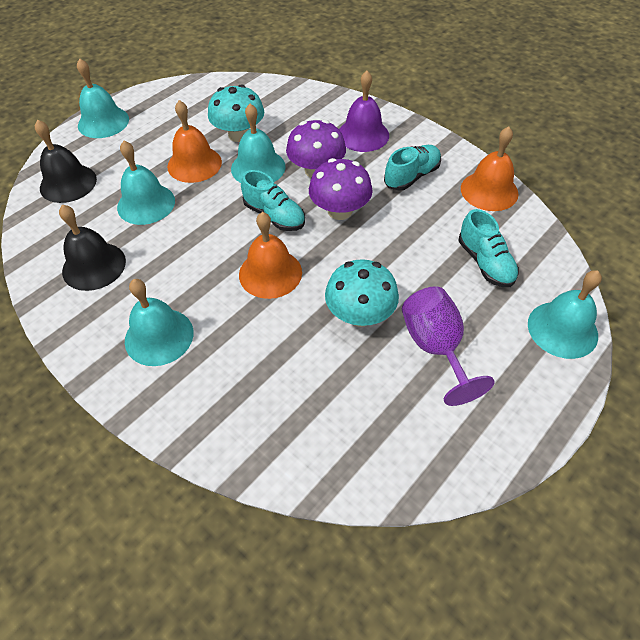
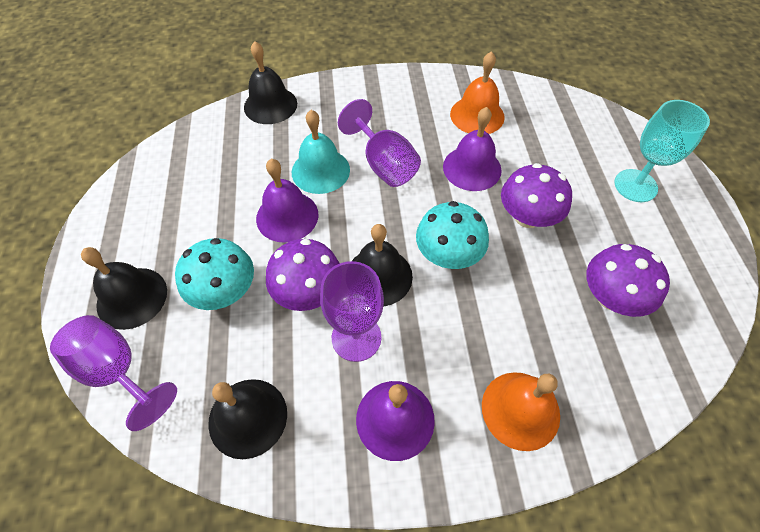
black bell: [35,120,97,203] [59,205,126,291] = 2 -> [81,247,167,330] [208,379,287,459] [244,41,297,124] [352,224,413,306] = 4
orange bell: [167,100,222,183] [239,212,302,299] [461,127,519,211] = 3 -> [450,51,505,134] [482,372,560,451] = 2
purple bell: [339,71,389,152] = 1 -> [256,159,319,243] [356,381,435,461] [443,107,502,191] = 3
purple goblet: [402,286,495,406] = 1 -> [50,315,177,431] [320,261,384,362] [338,99,421,187] = 3
purple mushroom: [286,120,346,178] [309,158,373,220] = 2 -> [266,239,340,311] [501,163,572,228] [586,244,670,317] = 3
turquoise bell: [77,58,129,138] [117,141,175,225] [125,279,193,366] [231,104,286,183] [528,270,602,359] = 5 -> [292,110,350,194] = 1
turquoise goblet: none = 0 -> [614,100,710,202] = 1
turquoise shoe: [241,170,305,231] [384,145,441,191] [459,209,519,287] = 3 -> none = 0

